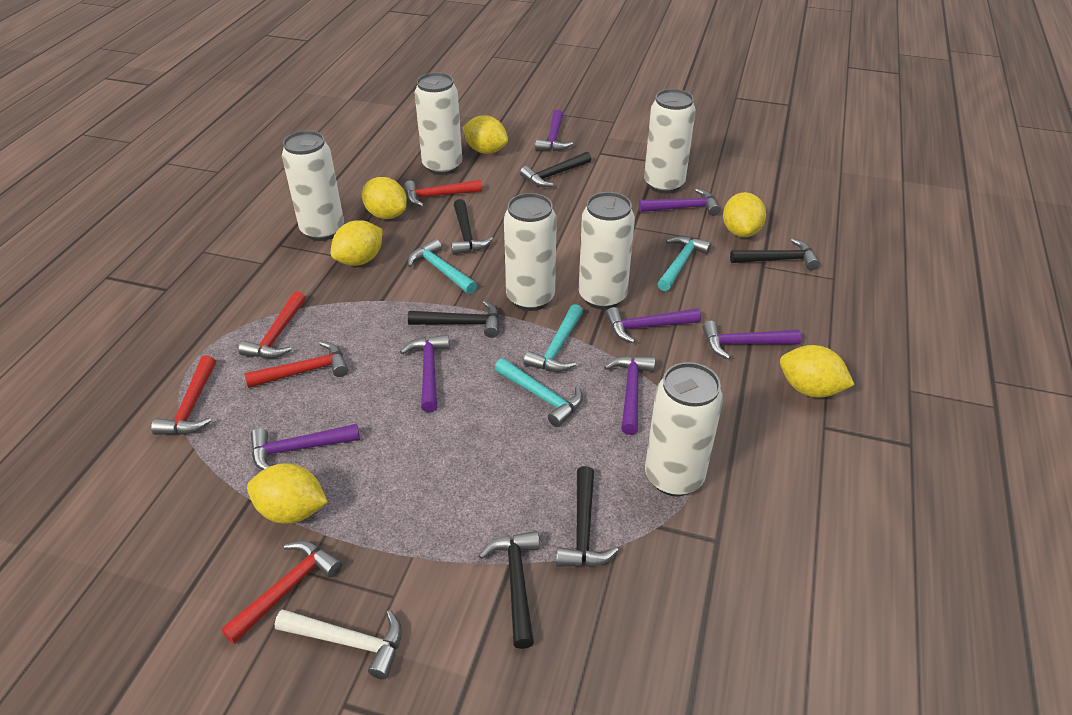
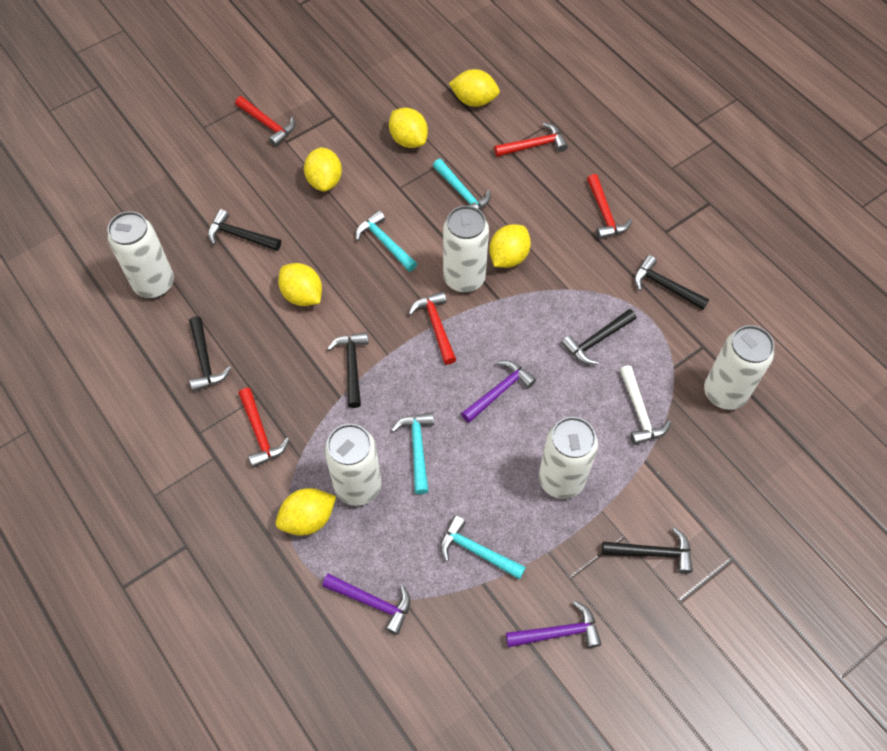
purple hammer: [251,424,360,470] [400,335,450,412] [535,110,573,151] [604,356,655,435] [606,307,701,343] [639,188,720,216] [702,321,801,359] = 7 -> [322,574,410,635] [461,360,536,423] [506,601,601,648] = 3
white can: [282,131,344,241] [414,72,462,175] [504,193,557,311] [579,192,635,310] [644,89,696,194] [645,362,723,496] = 6 -> [107,211,174,298] [324,424,381,506] [443,206,489,293] [539,417,598,499] [704,325,774,410] = 5

